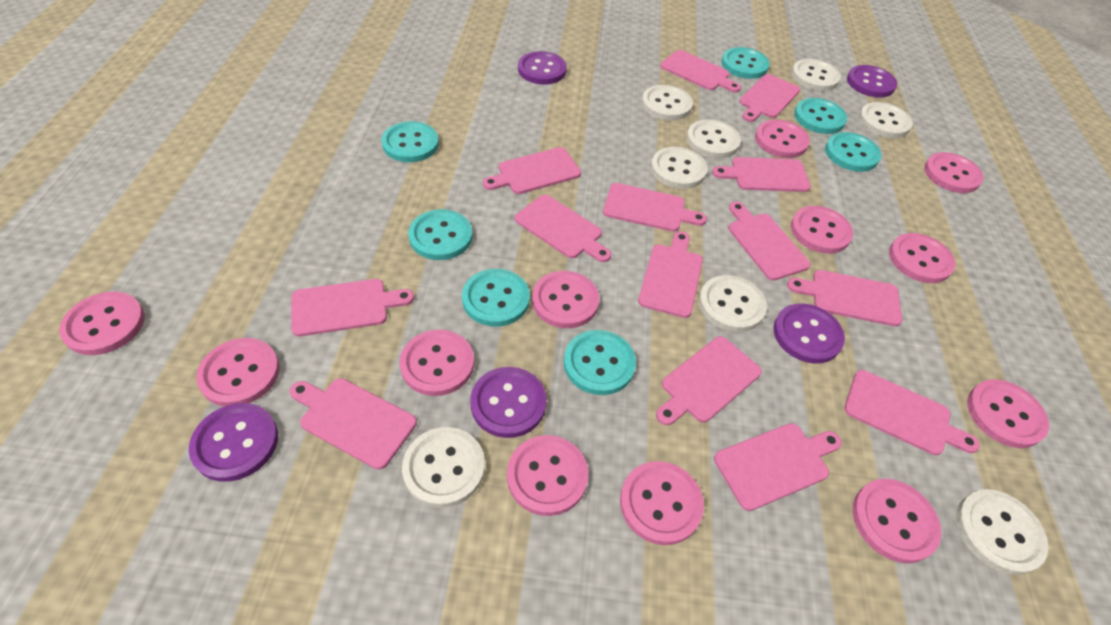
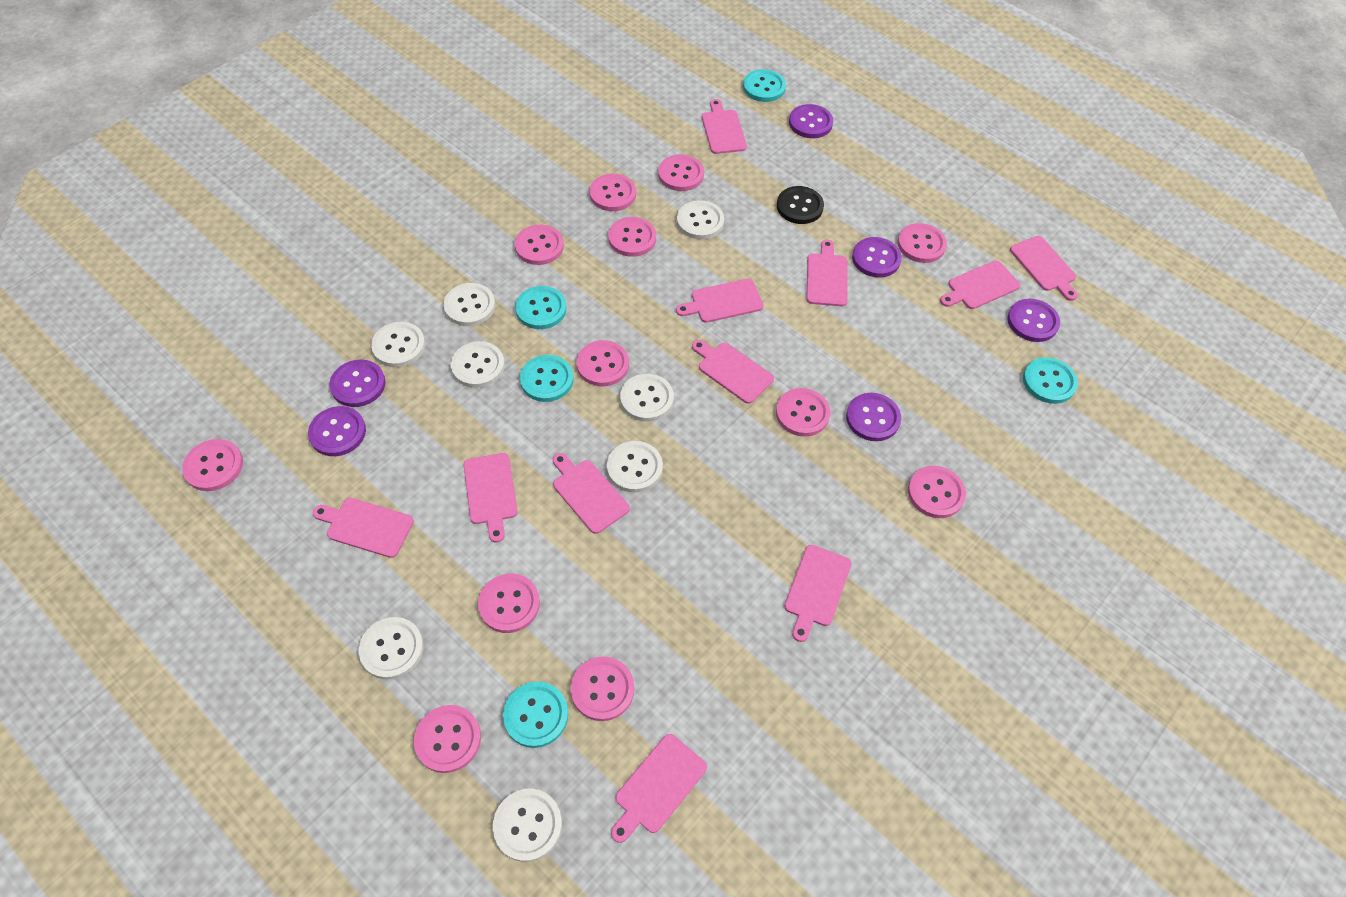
black button: none = 0 -> [777,186,824,224] = 1
pink cutting board: [290,378,417,470] [291,279,414,336] [483,147,581,194] [515,195,611,262] [603,183,707,232] [638,231,703,318] [656,336,762,425] [660,50,741,92] [712,157,811,192] [714,423,842,511] [728,201,810,281] [739,74,800,122] [787,270,902,326] [844,370,980,455] = 14 -> [313,498,414,558] [464,453,518,542] [553,453,630,534] [611,734,707,843] [676,279,763,323] [692,340,774,404] [702,99,747,154] [784,545,852,642] [806,240,848,306] [940,261,1020,309] [1010,236,1078,301] = 11
purple button: [189,403,278,482] [470,367,547,438] [518,51,567,84] [773,304,845,364] [847,65,897,98] = 5 -> [308,406,366,456] [329,360,386,407] [789,104,833,138] [846,393,901,441] [852,237,902,277] [1007,299,1060,342] = 6
turquoise button: [381,121,439,162] [408,209,472,260] [462,269,530,326] [564,330,636,395] [721,47,770,79] [794,98,847,134] [825,132,881,172] = 7 -> [503,681,568,748] [515,286,567,329] [520,355,573,402] [743,69,786,102] [1023,357,1078,404] = 5

